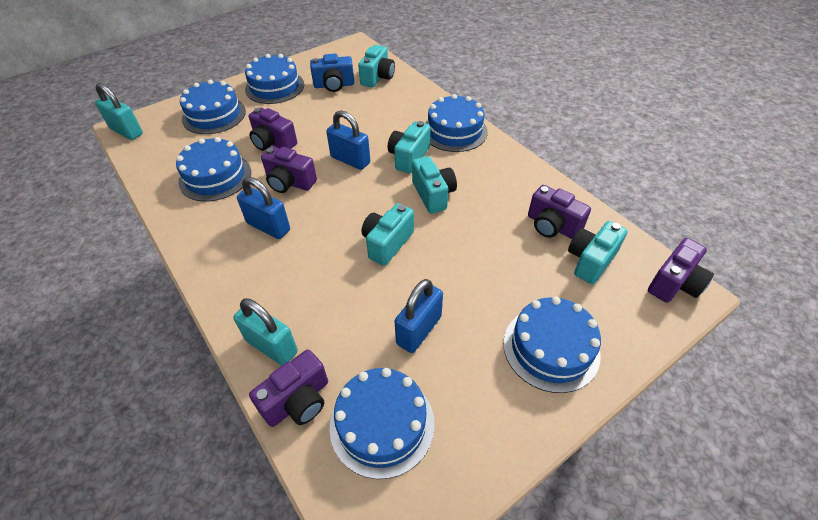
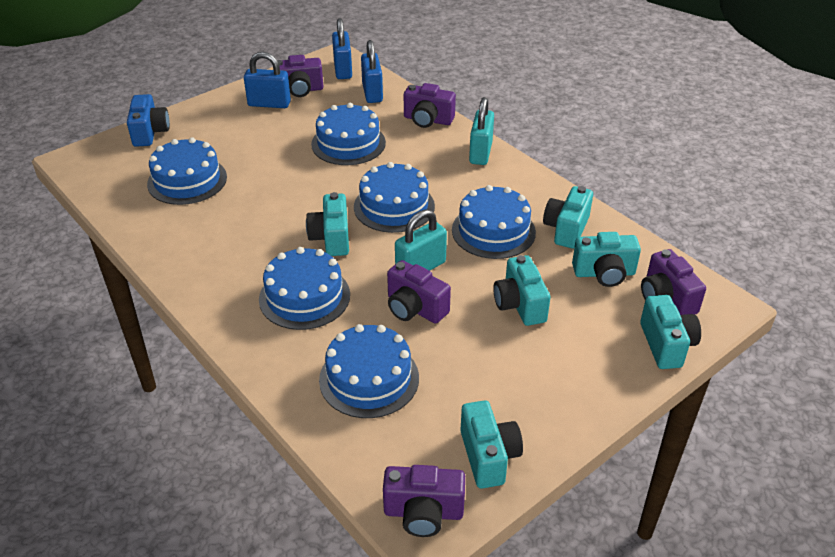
turquoise camera: [358,45,395,87] [362,203,414,266] [388,121,431,173] [412,156,457,214] [568,221,627,284] = 5 -> [306,192,349,256] [460,400,523,489] [493,255,551,326] [543,186,593,249] [572,232,641,287] [640,295,701,369] = 6

